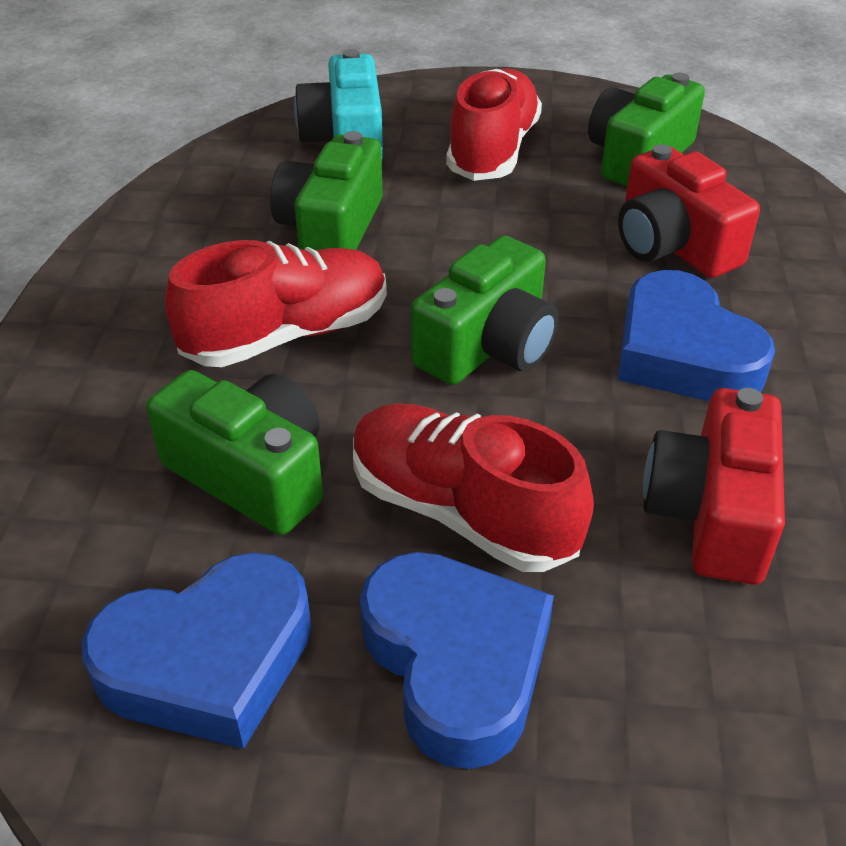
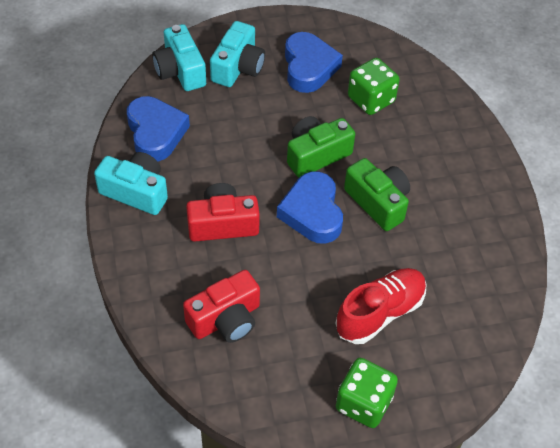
green camera: [146,370,323,535] [270,131,383,250] [411,235,558,385] [588,73,705,186] = 4 -> [287,116,355,177] [344,158,410,231] = 2
green dice: none = 0 -> [336,358,398,428] [348,58,400,115] = 2
red shoe: [165,240,387,367] [353,403,594,572] [446,69,542,181] = 3 -> [335,268,426,344] = 1
turquoise camera: [294,49,383,158] = 1 -> [94,152,168,215] [152,24,206,91] [210,21,265,87] = 3

